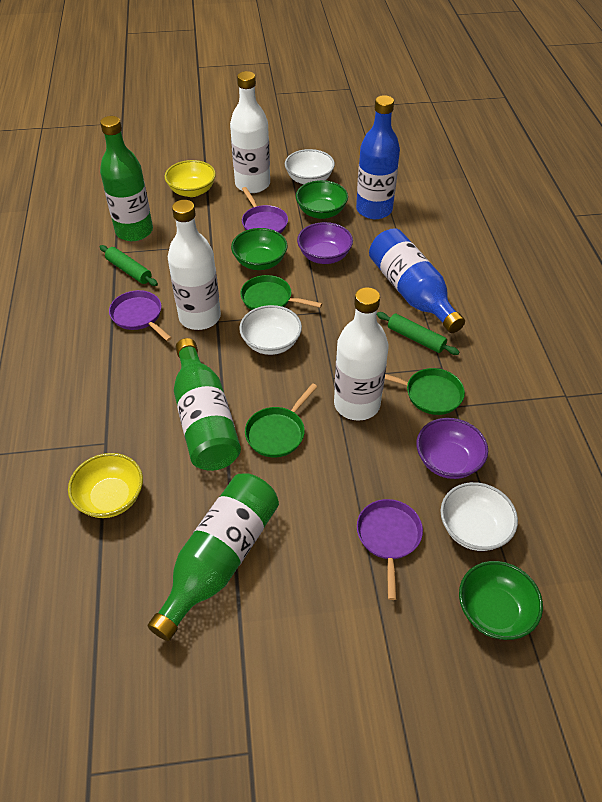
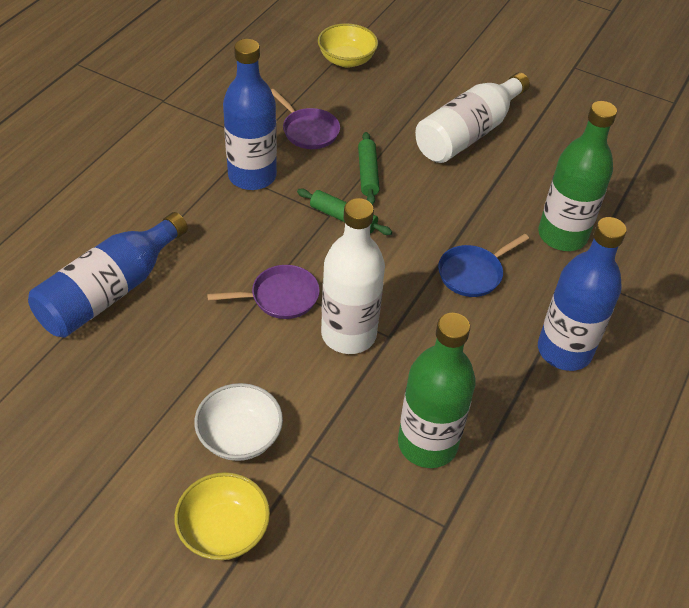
blue bottle: [356,95,400,219] [369,228,465,333] = 2 -> [28,212,188,338] [223,39,277,190] [538,217,627,371] = 3
blue pan: none = 0 -> [438,234,529,297] = 1
green bottle: [100,116,153,241] [148,473,279,641] [174,338,241,471] = 3 -> [398,313,476,468] [538,101,617,251] = 2
green bowl: [231,228,288,270] [296,180,348,219] [459,561,543,640] = 3 -> none = 0
green pan: [240,275,322,310] [245,383,317,457] [385,368,465,415] = 3 -> none = 0
purple bowl: [297,222,353,264] [416,418,488,479] = 2 -> none = 0
purple pan: [109,290,172,341] [242,187,288,233] [357,499,423,600] = 3 -> [207,265,320,319] [271,89,340,149] = 2
white bottle: [168,200,221,330] [230,71,270,193] [334,287,389,421] = 3 -> [321,198,385,354] [415,72,530,163] = 2
white bowl: [239,305,302,355] [285,149,335,184] [441,482,518,551] = 3 -> [194,383,283,461] = 1

